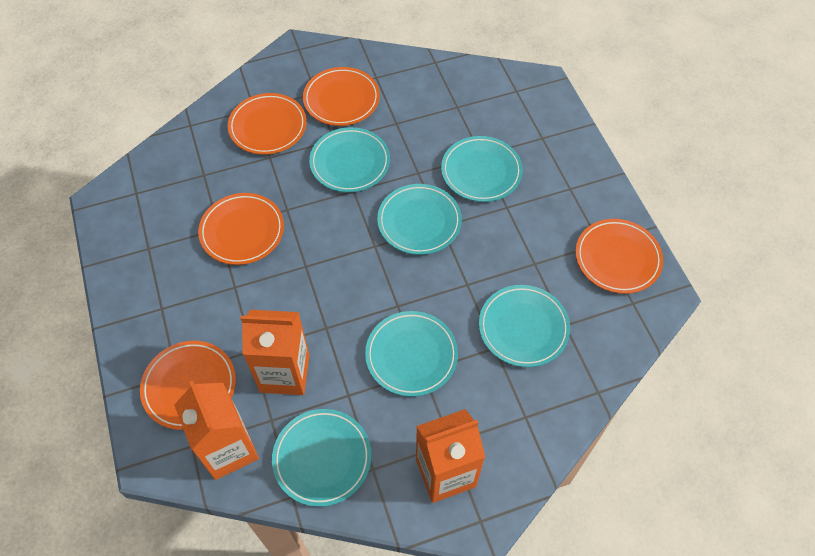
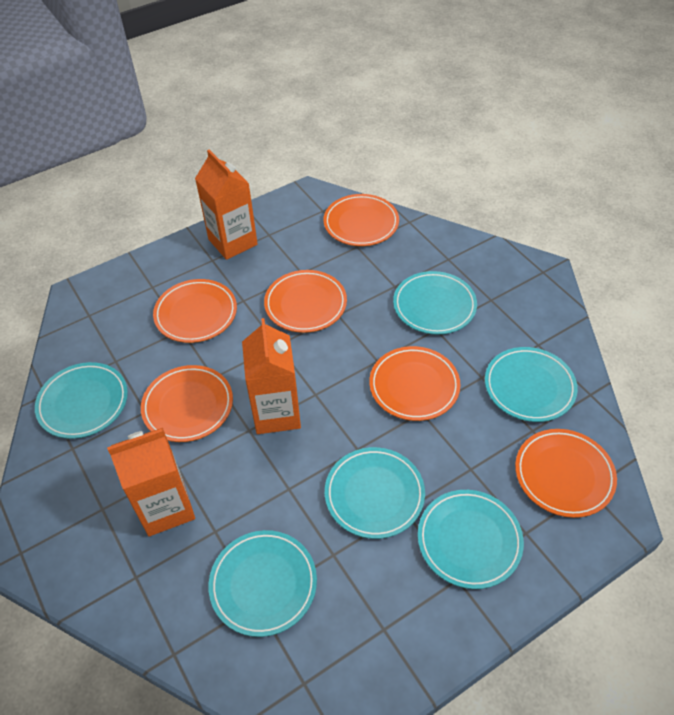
orange plate: [140,341,236,430] [198,193,284,265] [228,93,307,155] [303,67,380,126] [575,219,663,294] = 5 -> [141,365,233,442] [153,279,237,343] [264,270,347,333] [324,194,399,246] [369,346,461,421] [515,429,617,518] = 6

